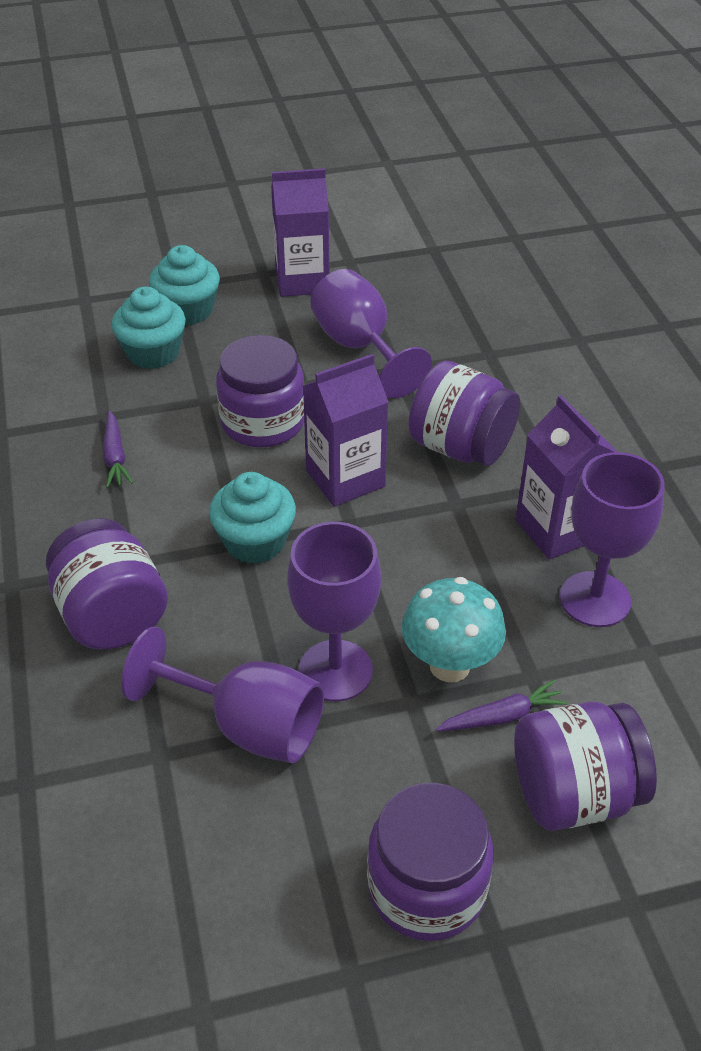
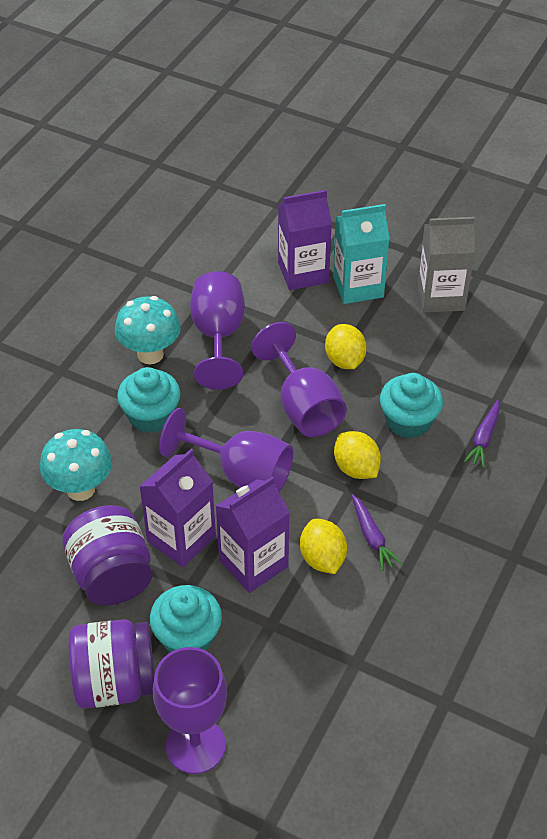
grey carton: none = 0 -> [418,217,475,313] = 1
purple jar: [46,518,168,650] [216,335,304,448] [367,783,494,941] [408,361,520,466] [514,701,657,831] = 5 -> [62,505,152,605] [69,619,155,709] = 2
turquoise carton: none = 0 -> [333,204,390,304] = 1
turquoise mushroom: [402,577,506,682] = 1 -> [40,429,112,501] [115,296,181,364] = 2
yellow lemon: none = 0 -> [300,519,347,574] [325,324,367,369] [334,431,381,479] = 3

